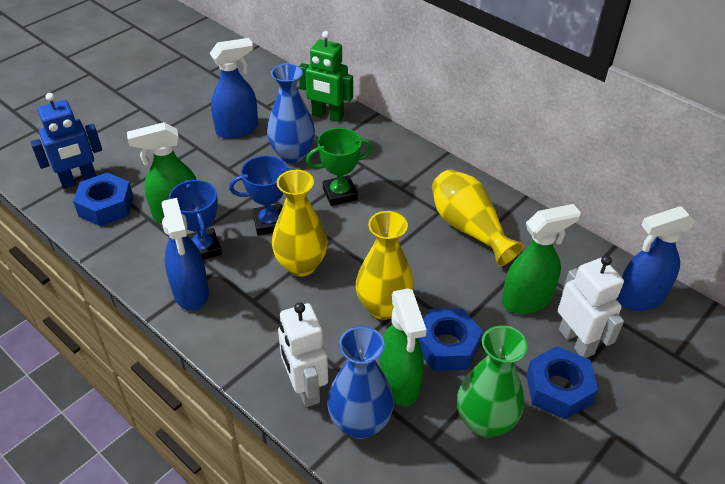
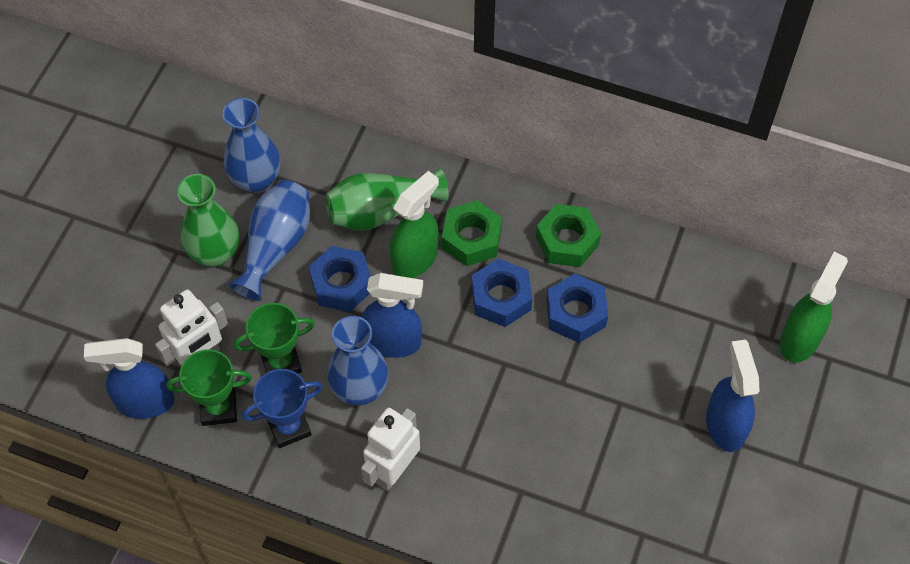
blue robot: [30,93,102,189] = 1 -> none = 0
blue trophy: [168,180,222,260] [229,155,295,235] = 2 -> [242,369,323,448] = 1
blue vase: [267,63,315,163] [327,326,394,439] = 2 -> [223,98,280,193] [228,180,310,301] [327,316,389,406] = 3
green nut: none = 0 -> [442,200,502,266] [536,204,601,267] = 2
green robot: [299,31,353,122] = 1 -> none = 0
green spray bottle: [127,122,197,223] [379,288,427,406] [502,204,581,314] = 3 -> [390,171,439,278] [780,252,848,363] = 2
green trophy: [306,128,373,206] = 1 -> [167,349,252,426] [234,303,315,374] = 2
green vase: [457,325,528,438] = 1 -> [177,174,239,267] [325,168,449,231] = 2
yellow vase: [272,170,327,277] [356,211,414,320] [432,169,523,266] = 3 -> none = 0

